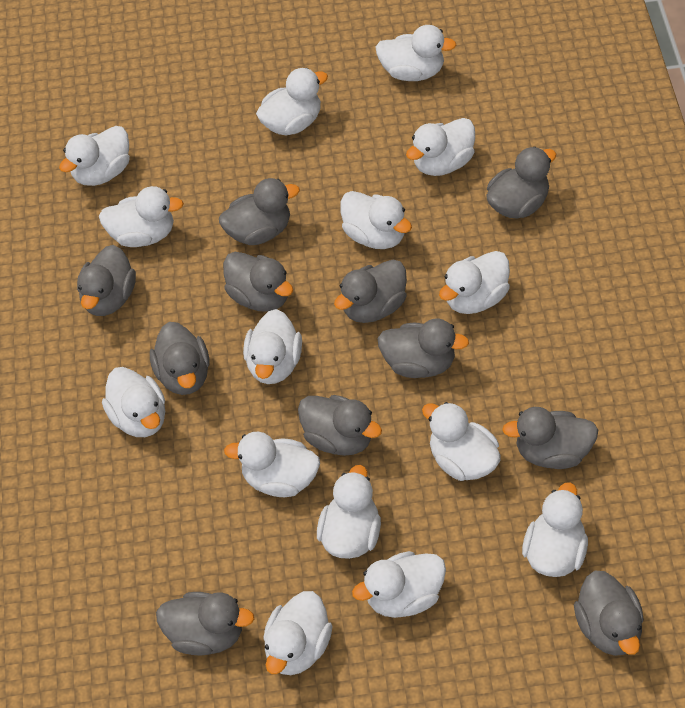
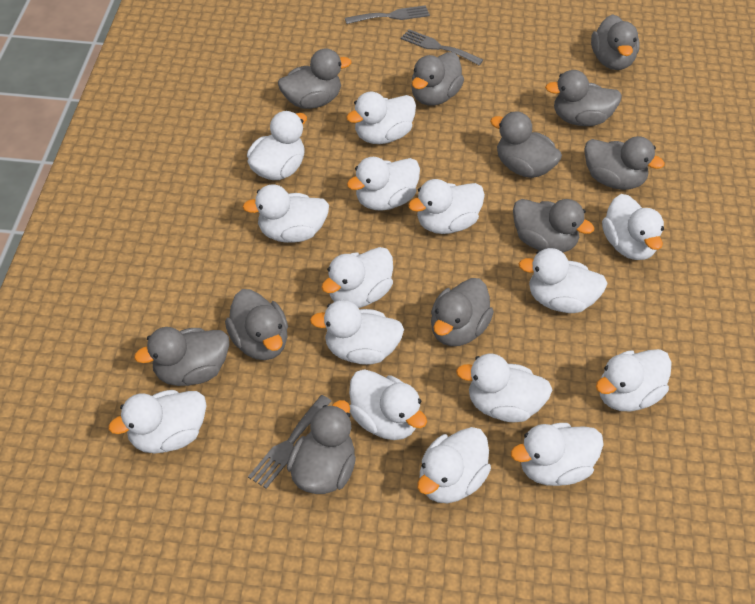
grey fork: none = 0 -> [248,395,332,489] [345,5,430,24] [401,29,483,65] = 3

